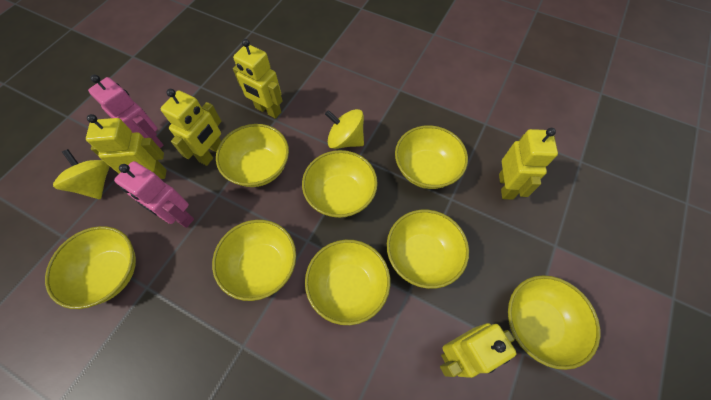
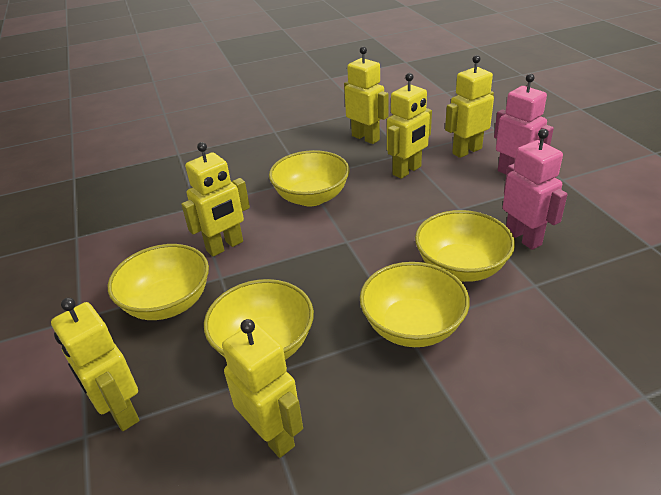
yellow bowl: [45,226,136,309] [212,220,296,301] [216,124,289,187] [302,150,378,218] [305,240,390,325] [387,210,469,289] [395,125,468,189] [508,275,600,370] = 8 -> [108,244,209,320] [204,279,314,360] [269,150,350,207] [360,262,470,347] [415,210,515,282] = 5
yellow robot: [86,114,167,179] [161,89,222,166] [233,39,282,119] [440,323,517,378] [499,128,558,200] = 5 -> [51,298,139,431] [181,142,250,257] [222,319,303,458] [344,47,389,144] [387,73,432,179] [445,55,494,158] = 6
yellow spinning top: [53,149,110,199] [325,109,364,149] = 2 -> none = 0

